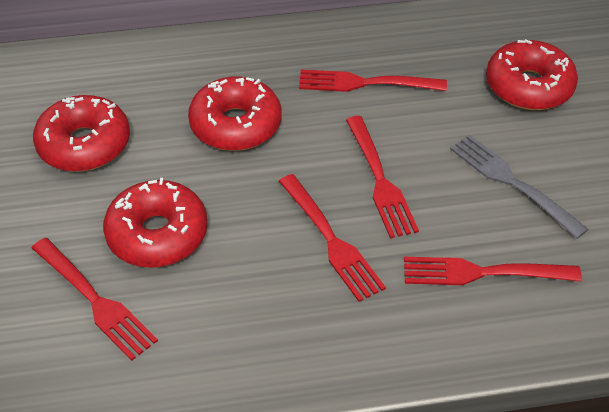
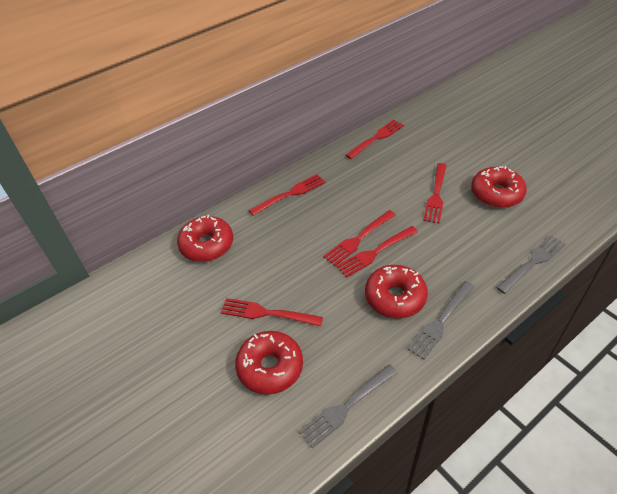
grey fork: [450,134,588,239] = 1 -> [299,364,398,448] [407,281,475,360] [496,235,566,294] = 3
red fork: [32,238,158,361] [279,174,386,302] [299,70,447,92] [346,116,419,239] [404,257,582,285] = 5 -> [221,298,323,326] [249,174,326,215] [323,210,396,266] [336,226,418,277] [345,120,404,159] [423,163,446,223] = 6

